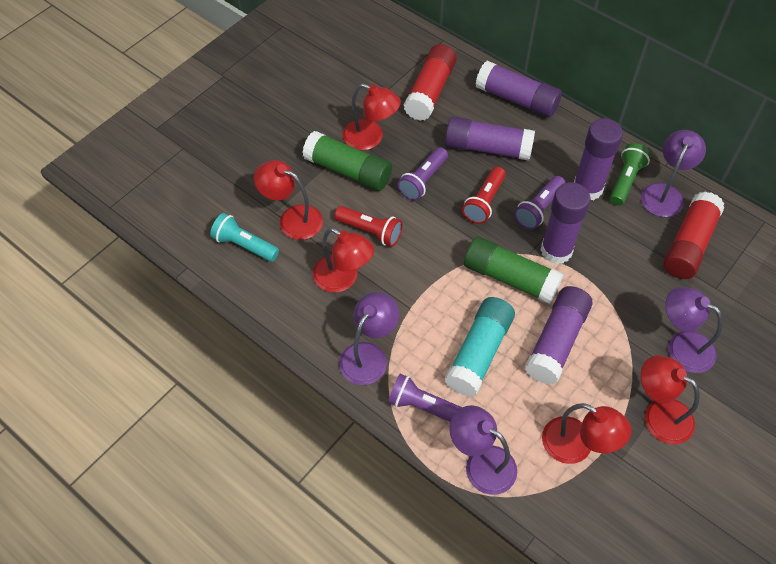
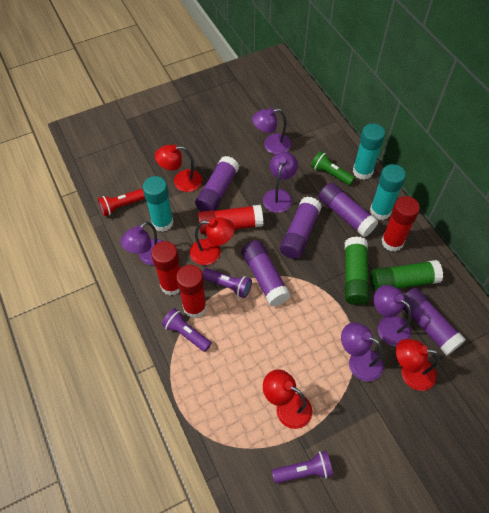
purple lamp: [339,292,399,385] [450,405,517,495] [641,130,706,217] [665,287,723,373] = 4 -> [120,221,163,265] [252,108,292,154] [263,152,298,213] [341,322,384,382] [374,285,412,346] = 5
red flashlight: [335,206,403,247] [462,167,506,224] = 2 -> [98,189,145,216] = 1
red glue stick: [404,44,457,121] [663,191,724,279] = 2 -> [151,241,180,295] [176,265,207,318] [198,205,263,234] [381,196,420,252] = 4
red lamp: [254,160,323,240] [313,228,374,292] [343,83,401,150] [542,403,632,464] [641,355,700,444] = 5 -> [155,145,202,192] [190,217,235,265] [263,369,312,429] [396,339,440,391] = 4
turquoise flashlight: [210,213,279,262] = 1 -> none = 0
turquoise glue stick: [445,297,515,397] = 1 -> [143,176,174,232] [353,123,385,180] [370,164,406,220] = 3

